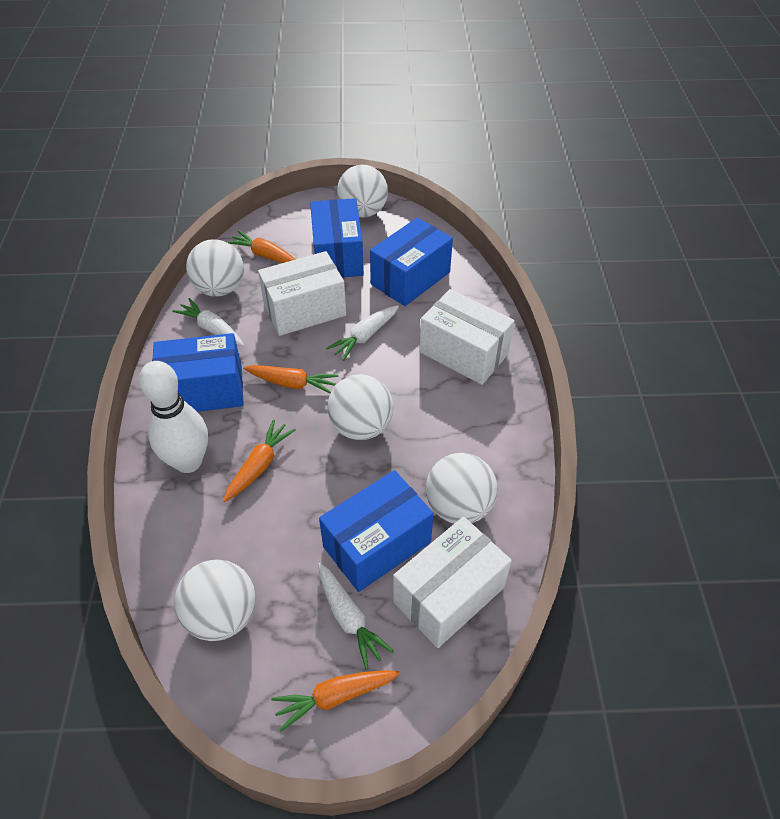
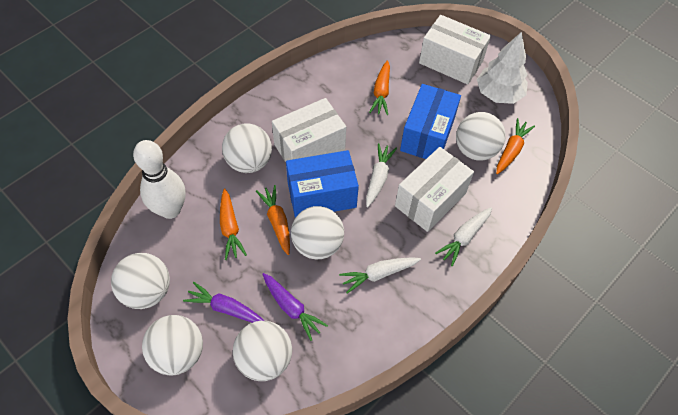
blue box: [152,333,244,412] [310,198,364,278] [319,470,434,592] [370,217,453,306] = 4 -> [286,150,359,218] [400,84,461,159] = 2
purple carrot: none = 0 -> [183,282,264,323] [262,273,328,341] = 2
white ball: [174,559,256,641] [186,239,244,297] [327,374,393,440] [337,165,388,217] [426,453,498,524] = 5 -> [111,253,170,309] [142,315,203,375] [222,123,272,173] [233,321,292,381] [291,206,344,259] [456,112,506,161] = 6
white tree: none = 0 -> [477,32,528,104] = 1

